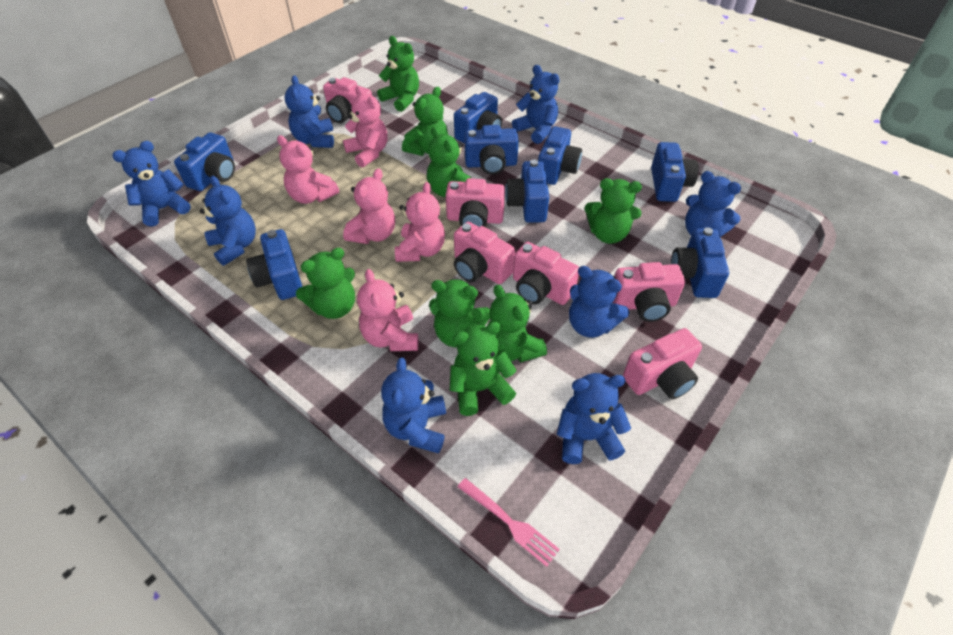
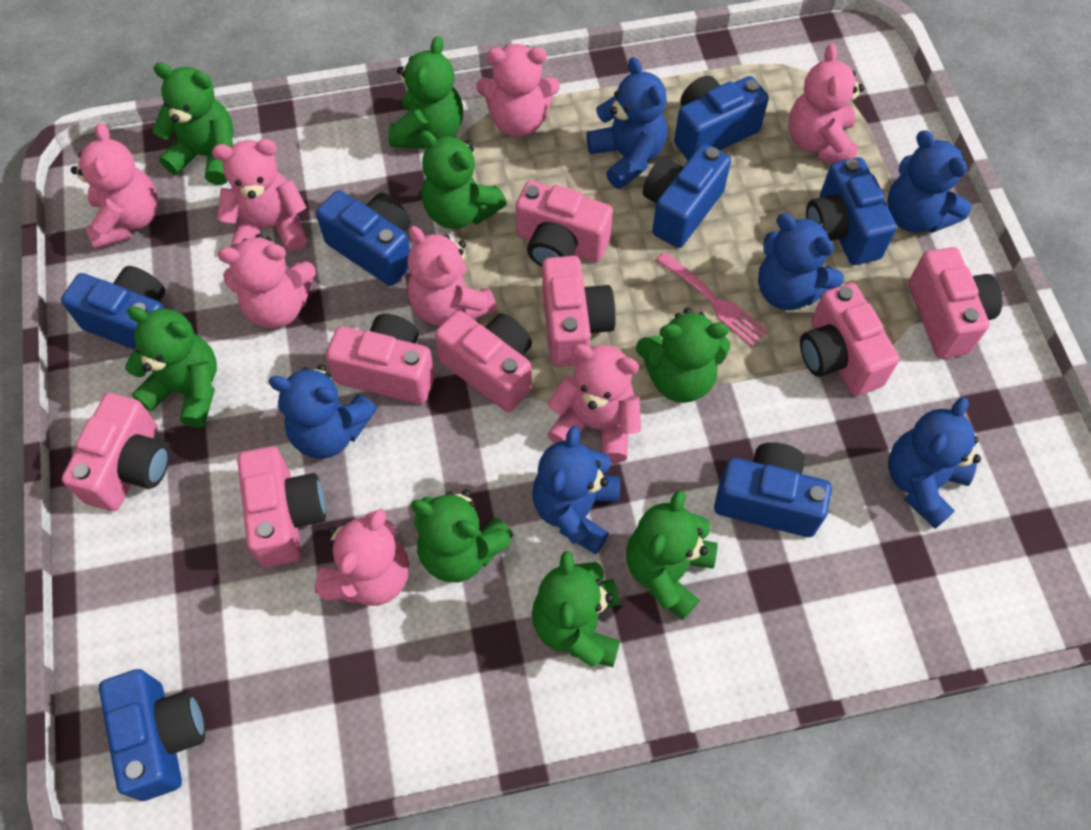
blue camera: [174,132,235,191] [246,229,302,300] [454,92,502,143] [464,125,519,175] [505,159,549,223] [538,126,582,185] [651,142,699,202] [671,227,729,298] = 8 -> [61,266,165,349] [99,669,205,801] [316,190,411,286] [643,144,731,248] [674,76,769,160] [714,442,832,537] [806,157,897,265] = 7
blue teddy bear: [112,141,191,227] [200,176,256,266] [284,75,334,148] [381,358,446,454] [512,65,560,144] [557,373,631,464] [569,266,629,338] [685,171,741,237] = 8 -> [269,364,377,459] [532,426,620,554] [586,57,667,189] [758,214,844,310] [887,130,972,233] [888,397,981,529] = 6
pink camera: [323,77,372,123] [446,178,505,227] [454,222,515,284] [513,242,579,305] [613,262,685,322] [623,328,702,399] = 6 -> [62,393,170,511] [237,446,326,567] [326,314,435,404] [435,310,532,412] [515,180,613,267] [542,256,616,367] [800,283,899,396] [908,247,1003,359] = 8
pink teddy bear: [277,135,339,204] [343,86,388,167] [343,168,395,244] [357,269,419,351] [395,182,445,262] = 5 -> [71,123,158,249] [212,139,307,251] [218,234,316,329] [314,509,409,606] [407,226,497,326] [476,44,560,137] [547,344,641,463] [788,44,865,163] = 8

